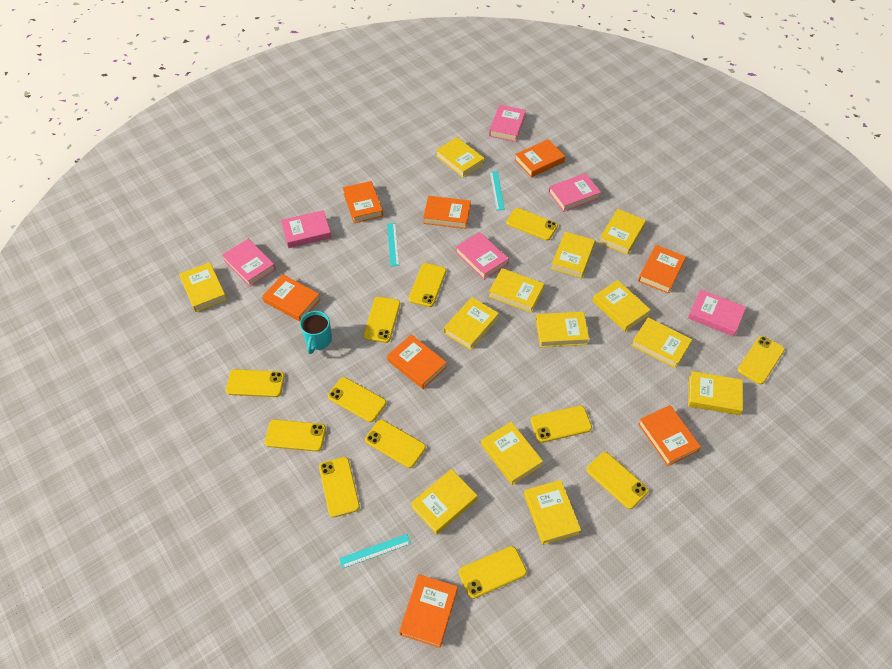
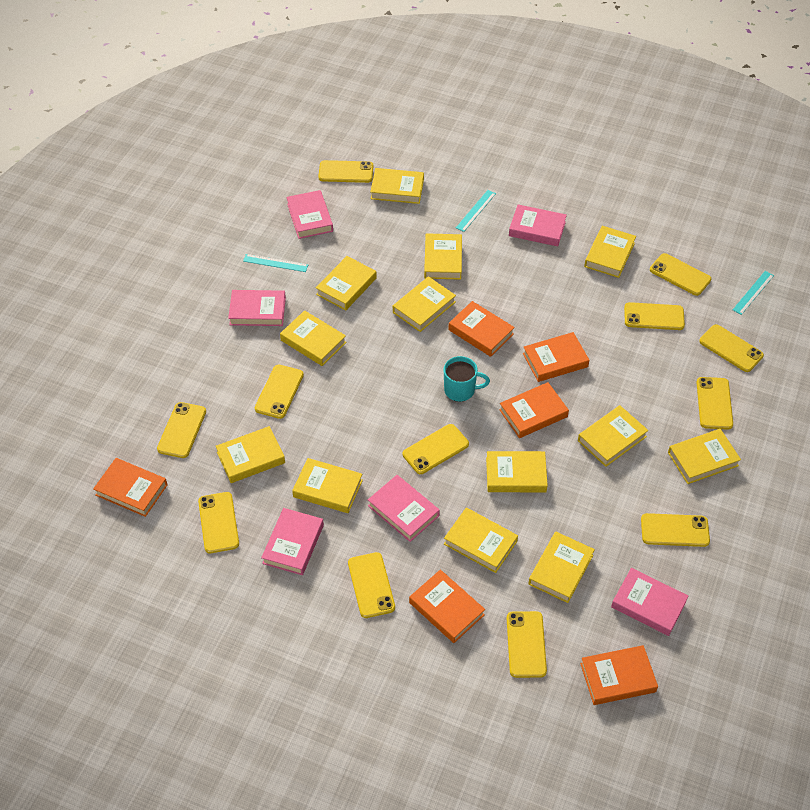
orange book: [262,275,321,322] [343,181,383,223] [387,334,447,389] [399,574,458,648] [423,196,471,229] [515,139,565,177] [638,245,686,294] [638,405,701,466] = 8 -> [93,458,167,517] [409,570,485,643] [448,301,515,357] [499,382,569,438] [523,332,589,382] [580,645,658,705] = 6

